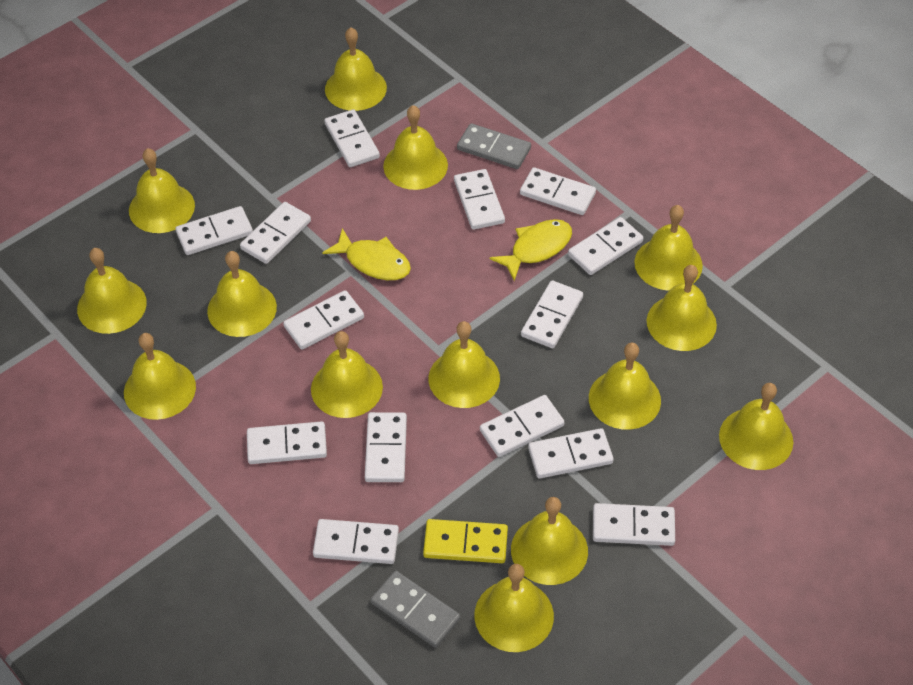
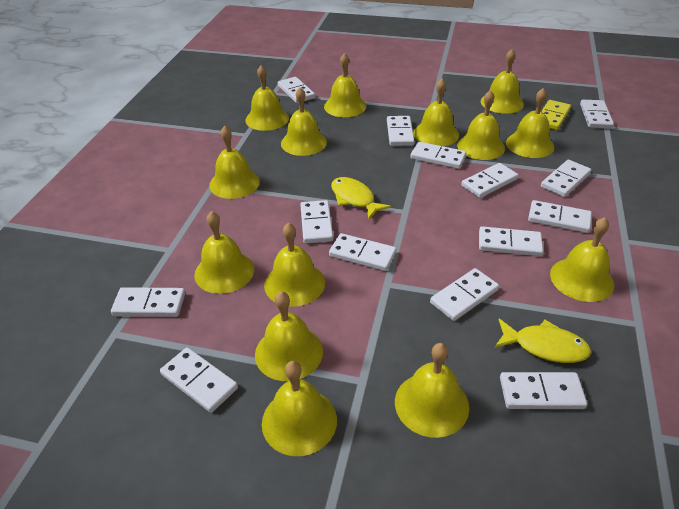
grey domino: [371,571,460,648] [457,123,531,169] = 2 -> none = 0

